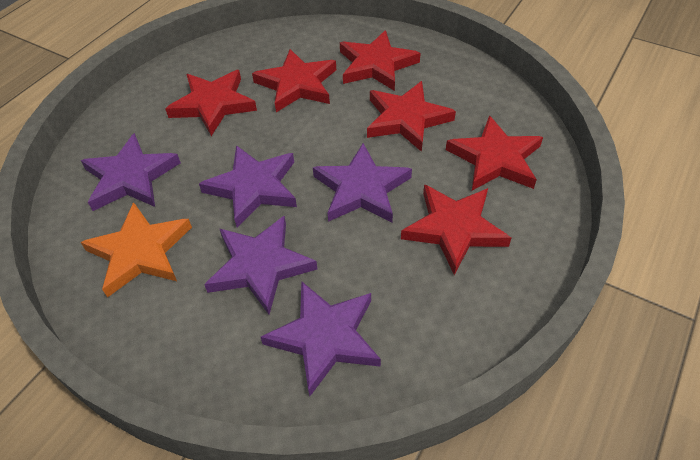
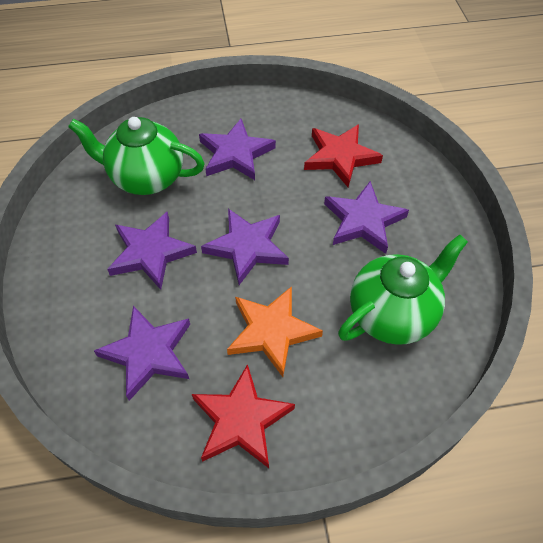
green teapot: none = 0 -> [68,117,205,195] [338,234,468,345] = 2
red star: [165,70,257,136] [252,49,336,112] [340,30,421,91] [367,81,456,152] [401,184,511,275] [446,115,543,191] = 6 -> [192,364,295,468] [304,124,383,187] = 2

